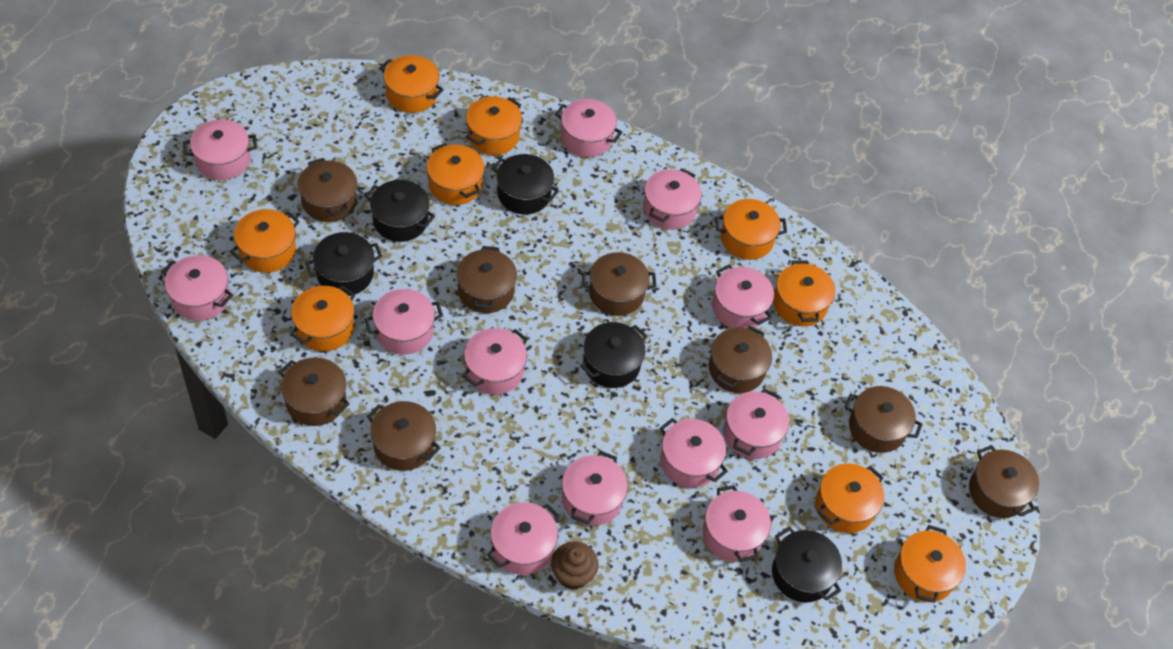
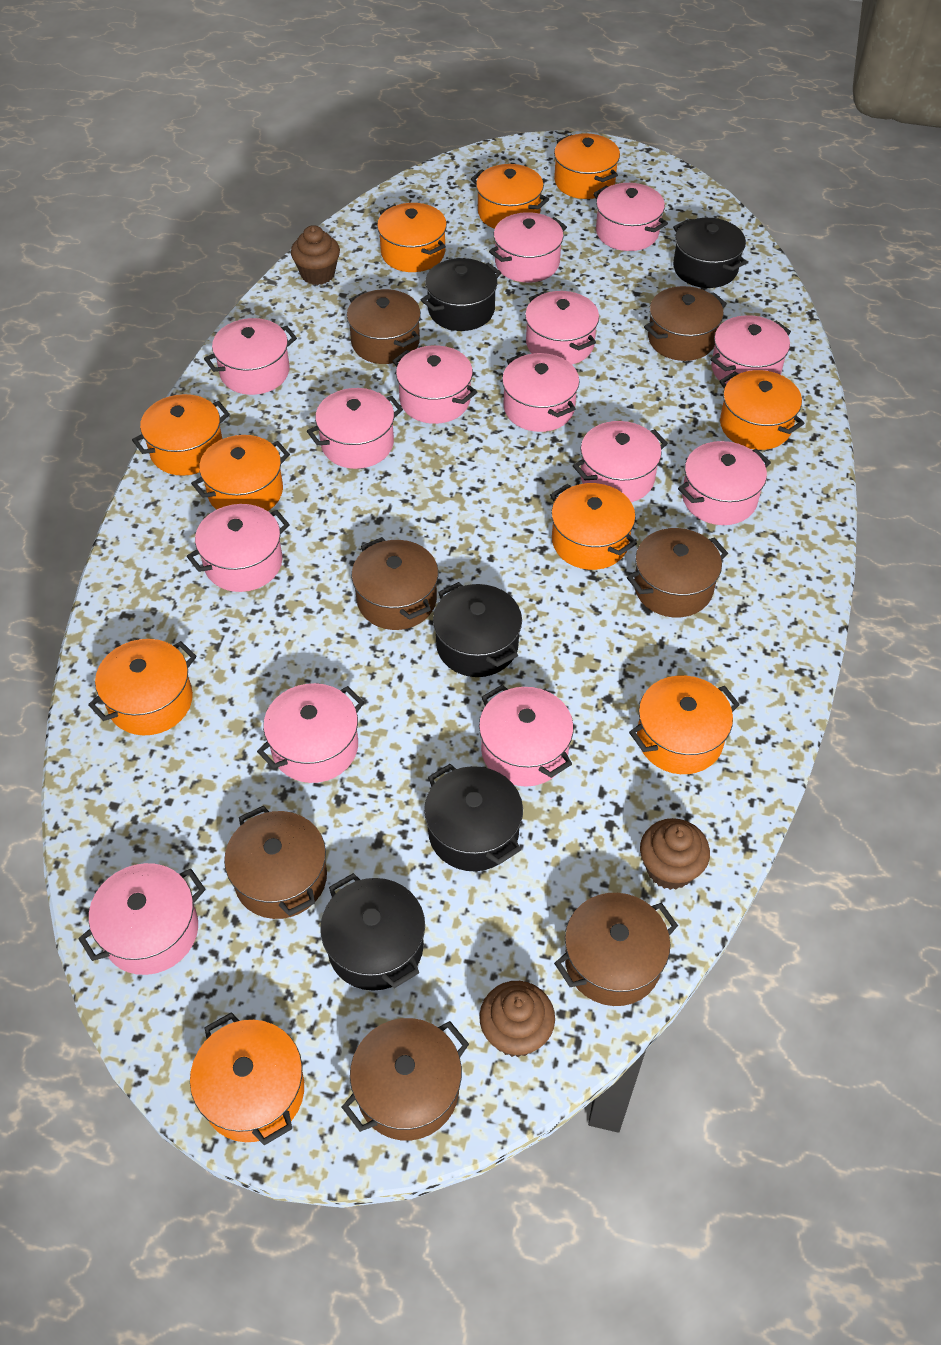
brown cupcake: [551,542,599,590] = 1 -> [291,225,340,285] [479,981,555,1057] [640,818,710,890] = 3
brown pot: [279,358,350,426] [298,158,357,222] [367,401,440,471] [456,246,517,313] [582,252,657,316] [709,326,772,393] [845,386,923,453] [969,445,1039,518] = 8 -> [224,806,327,919] [342,1018,469,1140] [347,289,421,364] [351,537,438,630] [554,893,678,1006] [627,528,728,618] [644,286,727,361] = 7
orange pot: [230,209,300,273] [290,285,356,351] [379,55,444,113] [427,143,485,205] [466,96,522,155] [715,199,787,260] [773,260,835,326] [816,463,884,533] [894,525,966,603] = 9 -> [88,639,196,735] [132,394,230,476] [190,1012,304,1145] [191,435,290,511] [377,203,447,272] [471,164,549,229] [550,483,637,570] [554,133,620,199] [629,675,740,774] [720,370,805,450] = 10
pink pot: [161,255,233,321] [183,119,257,180] [364,289,443,355] [462,328,528,395] [487,502,560,575] [555,99,623,157] [562,451,628,526] [643,168,702,230] [660,418,728,488] [703,485,771,562] [712,264,774,328] [723,388,789,459] = 12 -> [78,863,205,975] [187,504,290,592] [204,318,297,395] [257,683,364,783] [307,388,403,469] [393,345,477,424] [479,685,574,786] [489,212,567,283] [502,353,580,432] [525,291,599,365] [573,421,668,502] [593,183,668,251] [678,441,771,525] [711,315,791,384] = 14

